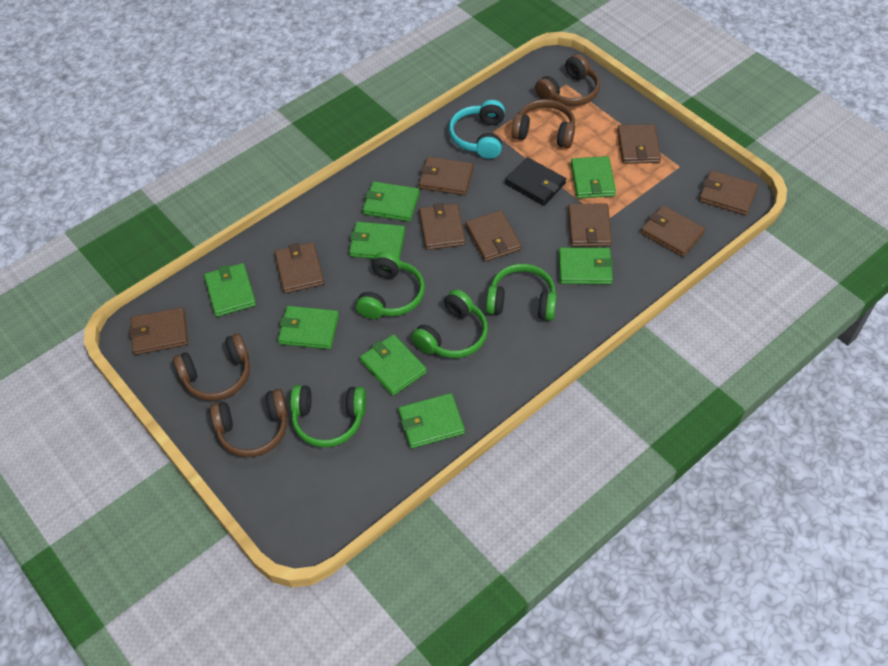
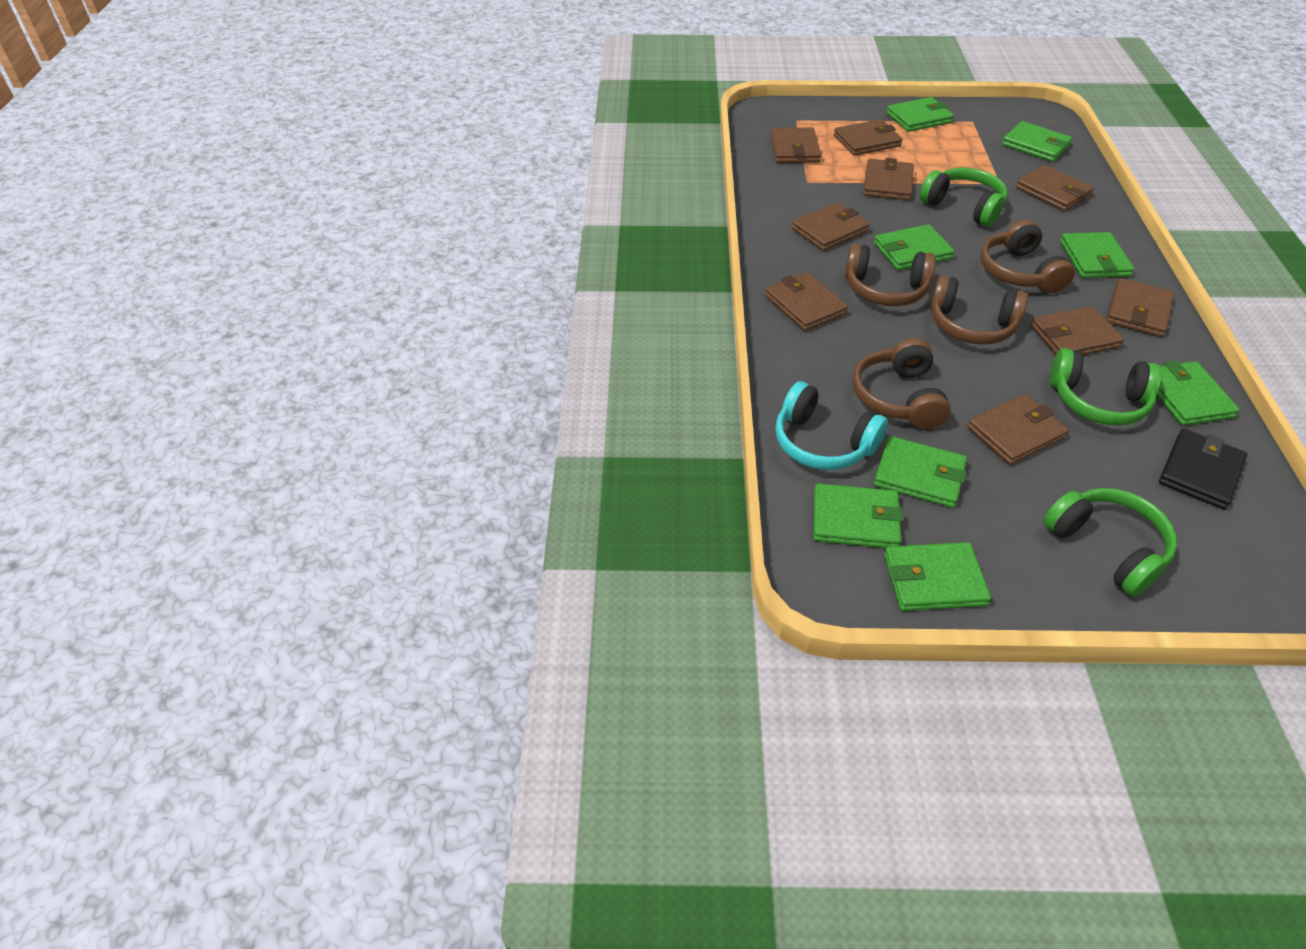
green headphones: [290,385,366,447] [356,252,425,319] [411,289,488,358] [486,264,557,321] = 4 -> [920,168,1008,227] [1044,488,1177,596] [1050,348,1162,426] = 3

